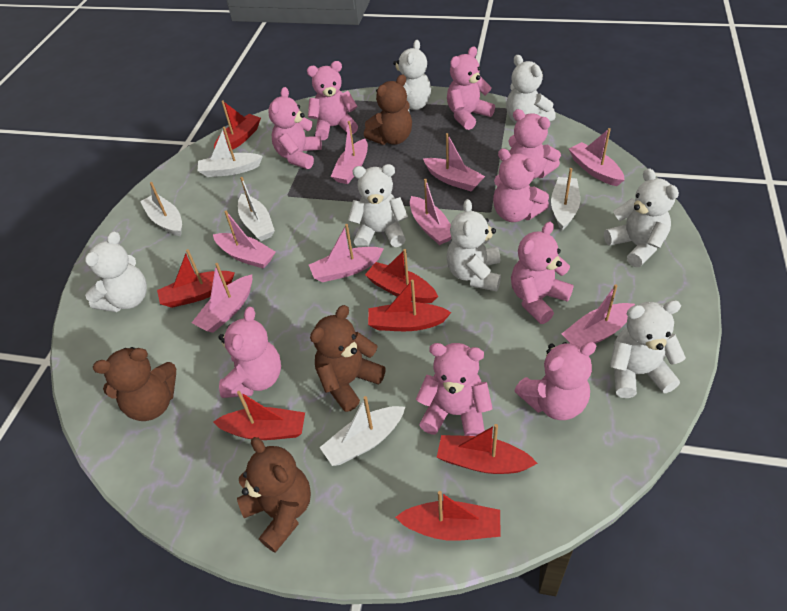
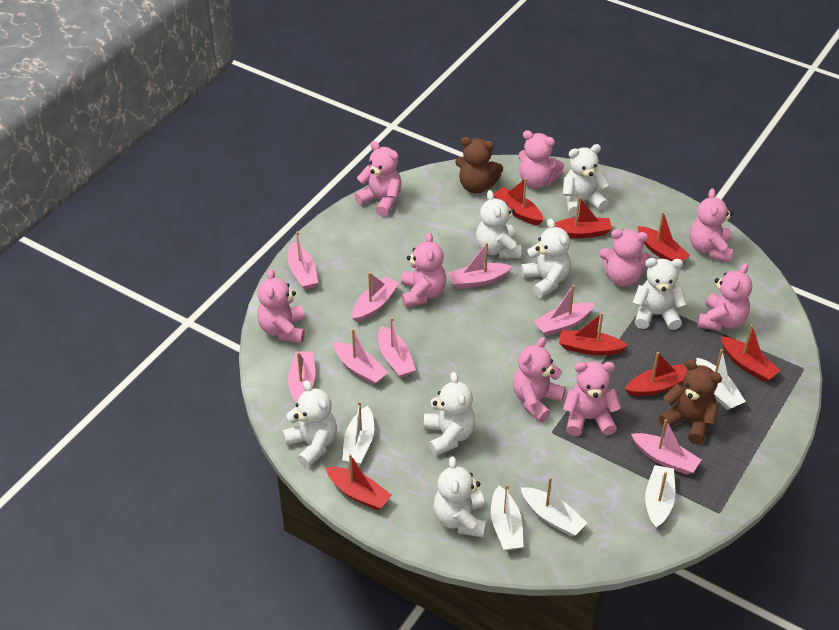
brown teddy bear: [93,347,176,421] [237,437,311,553] [310,305,386,412] [364,74,412,145] = 4 -> [455,137,503,194] [659,359,722,444] = 2

